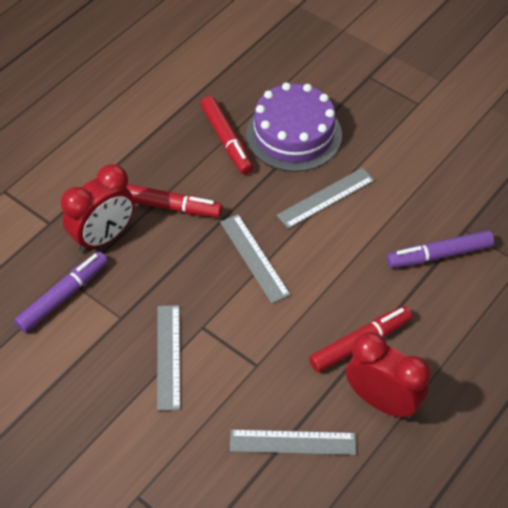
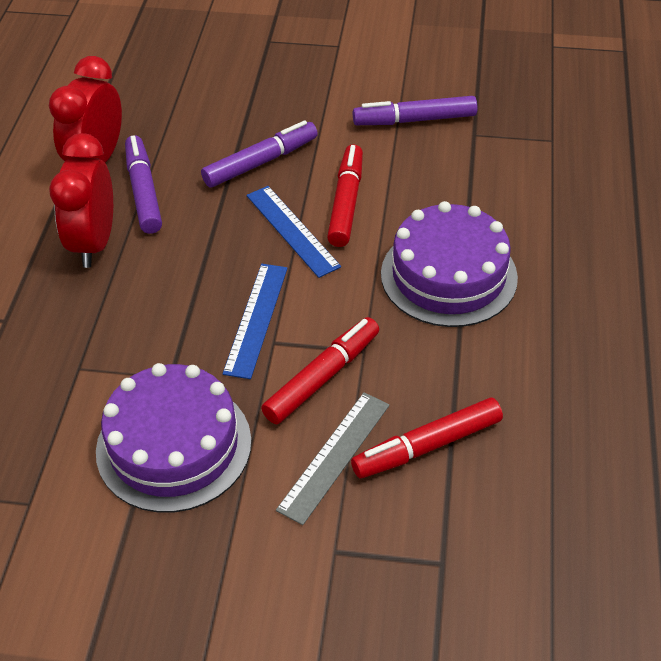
blue ruler: none = 0 -> [222,264,288,379] [247,186,341,278] = 2
grey ruler: [157,305,181,411] [220,214,291,303] [230,430,356,455] [277,168,374,229] = 4 -> [276,392,390,525] = 1
purple cake: [246,83,342,172] = 1 -> [96,363,251,513] [381,201,518,327] = 2
purple marker: [14,252,108,333] [387,230,494,268] = 2 -> [125,135,162,234] [201,120,318,187] [353,96,478,125] = 3

